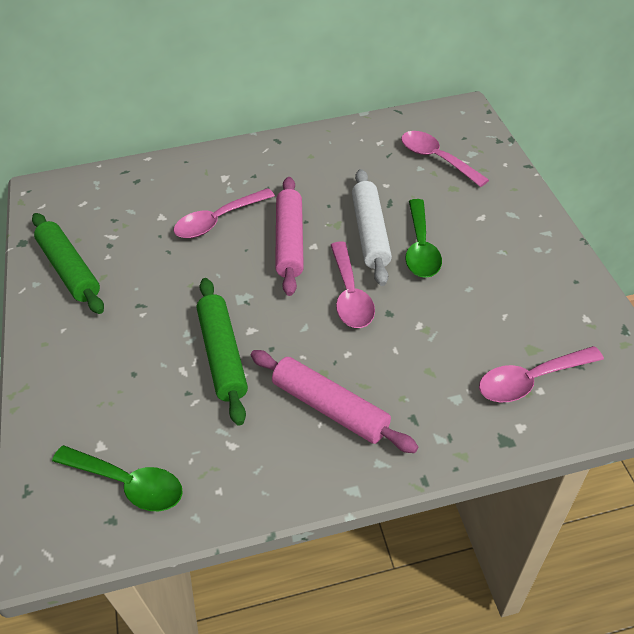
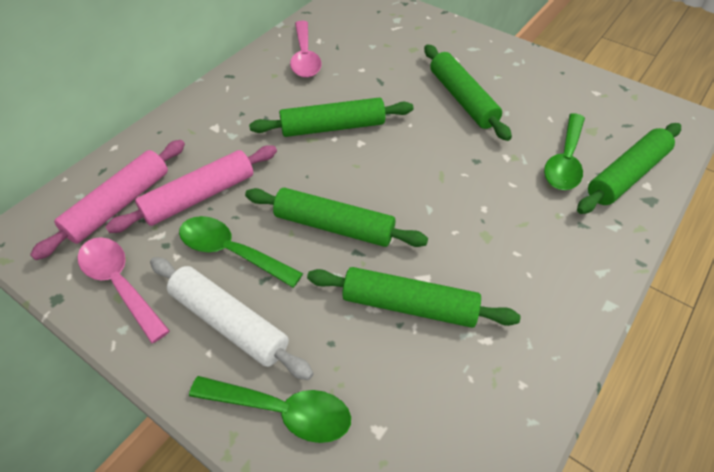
green rolling pin: [32,213,104,314] [197,278,248,426] = 2 -> [245,188,428,247] [249,98,413,137] [307,267,521,328] [424,45,512,141] [577,123,681,214] = 5
green spoon: [52,445,183,511] [405,199,442,278] = 2 -> [179,216,303,288] [189,376,351,443] [544,113,585,190] = 3
pink spoon: [173,188,275,238] [331,241,375,328] [401,131,489,187] [479,346,604,403] = 4 -> [77,237,170,343] [290,21,322,78] = 2

